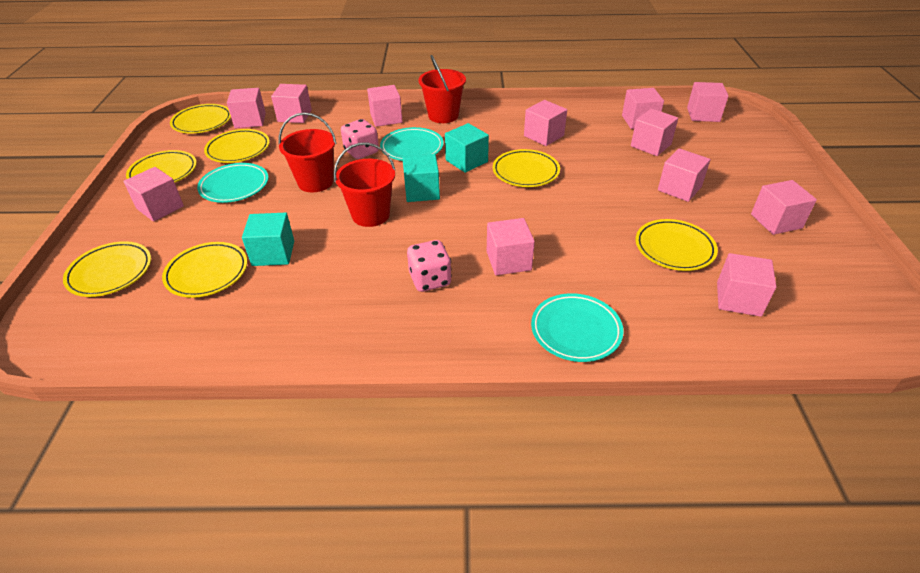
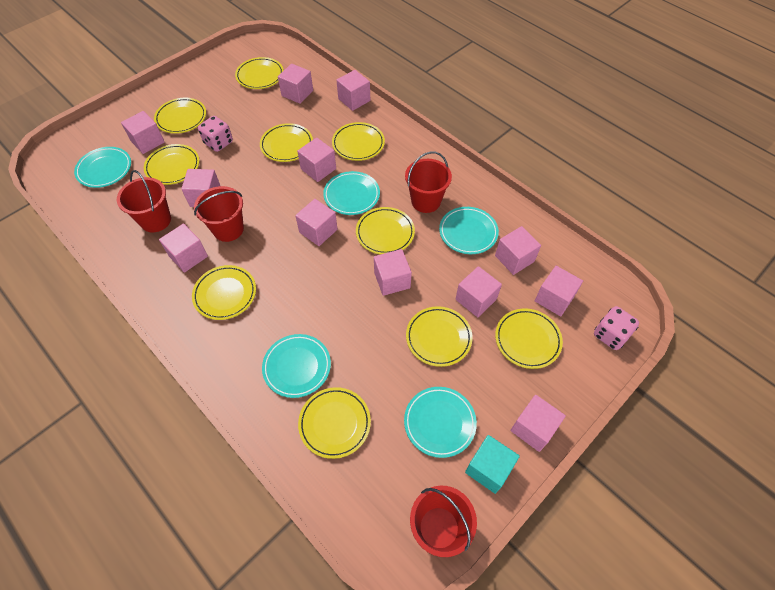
red bucket: [279,112,336,192] [334,142,395,227] [418,55,466,123] = 3 -> [117,170,171,232] [194,186,244,242] [405,151,452,213] [410,486,477,557] = 4
turquoise cube: [242,213,294,266] [402,154,440,202] [445,123,489,173] = 3 -> [465,435,520,494] = 1
turquoise plate: [197,163,268,203] [380,127,444,161] [531,293,623,362] = 3 -> [74,147,131,188] [262,334,331,398] [323,171,380,215] [404,387,477,458] [439,207,499,254] = 5
yellow plate: [63,241,151,297] [126,150,197,183] [162,242,247,298] [170,104,231,133] [204,129,270,163] [493,149,560,187] [635,219,718,271] = 7 -> [144,144,200,185] [154,98,206,134] [192,265,256,320] [235,57,284,89] [260,123,313,162] [298,387,371,459] [332,122,385,161] [356,207,415,255] [406,306,473,367] [495,308,563,369] = 10

